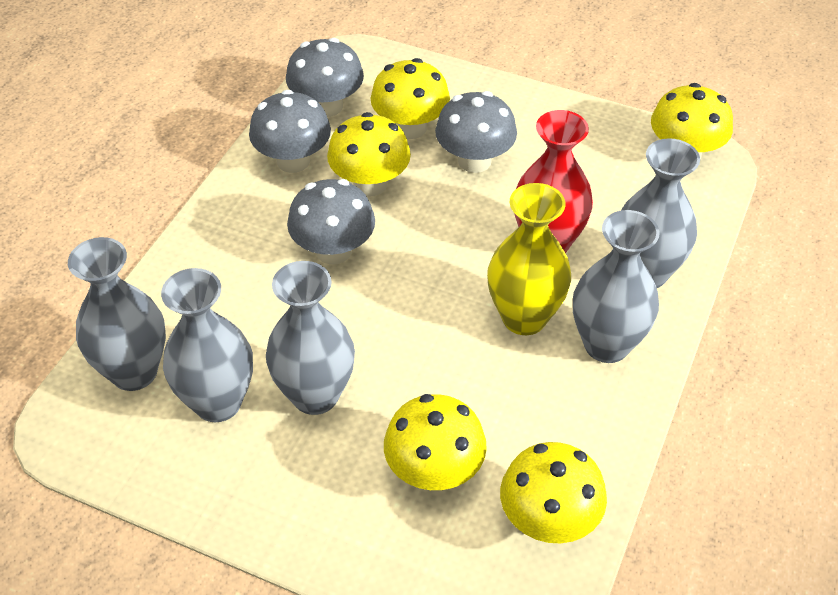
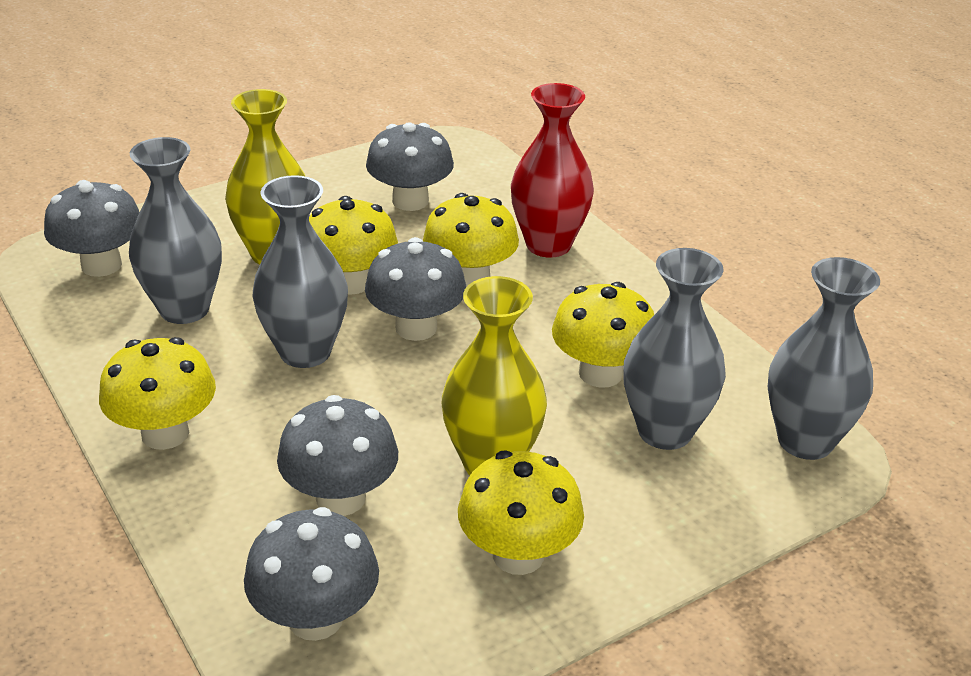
grey mushroom: [249,90,331,173] [286,38,364,117] [287,179,375,265] [435,91,517,173] = 4 -> [44,180,140,277] [244,507,379,641] [277,395,398,516] [365,237,466,341] [366,122,454,211] = 5
grey vase: [68,237,166,391] [161,268,253,422] [266,261,355,415] [573,210,659,363] [621,138,700,288] = 5 -> [129,137,222,324] [253,175,348,368] [624,248,726,450] [768,257,880,460] = 4
yellow vase: [487,183,571,335] = 1 -> [225,89,306,264] [442,276,547,475] = 2

